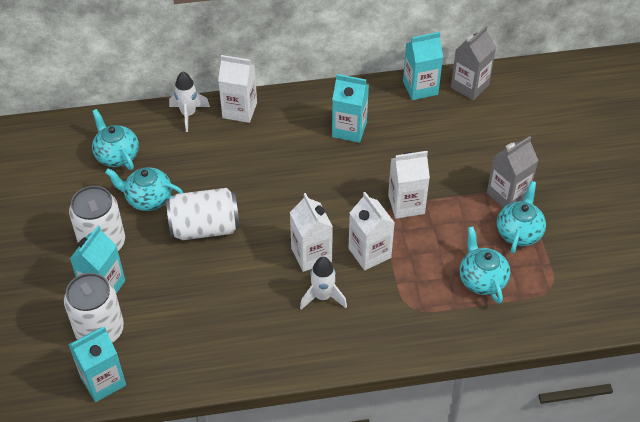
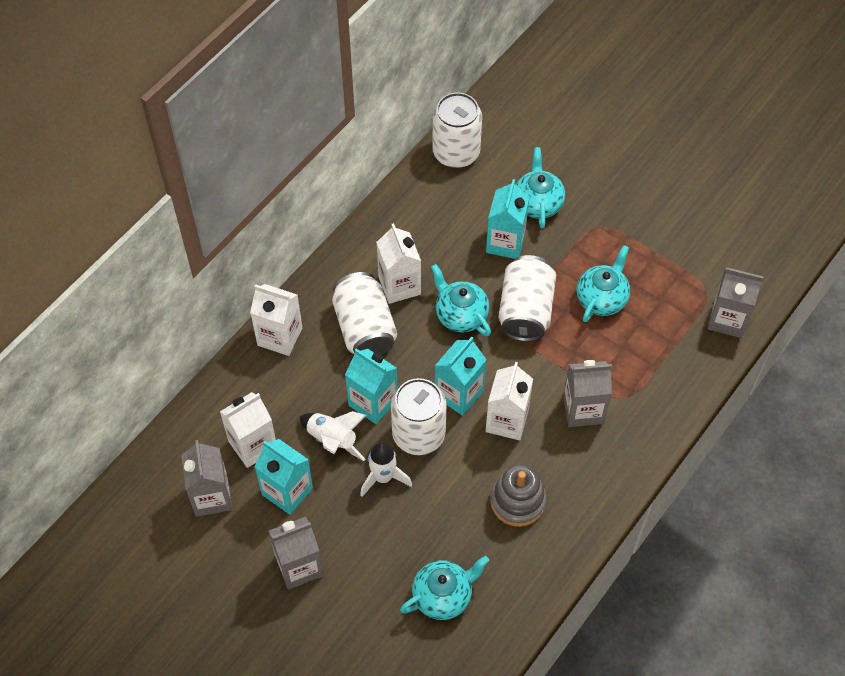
grey carton: [451,26,496,100] [487,136,539,208] = 2 -> [181,440,233,517] [269,516,323,590] [563,360,612,427] [707,267,763,338] = 4
grey stacking toy: none = 0 -> [491,464,546,527] = 1
white can: [64,273,124,343] [69,186,125,251] [166,188,240,240] = 3 -> [332,272,397,356] [391,378,447,455] [432,92,482,168] [498,255,556,342] = 4

